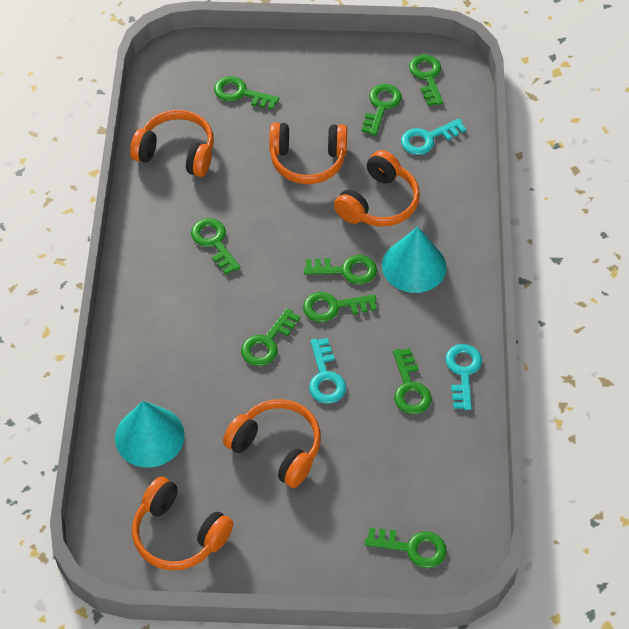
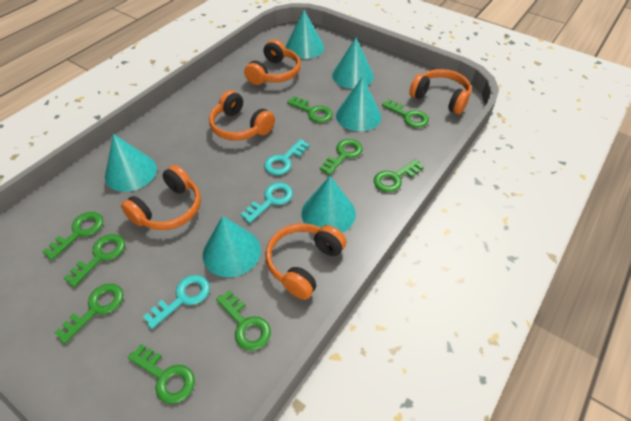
turquoise cone: [115,401,185,468] [382,227,447,293] = 2 -> [105,134,157,192] [203,216,261,277] [285,10,324,59] [302,176,356,233] [332,38,374,89] [336,77,381,131] = 6

